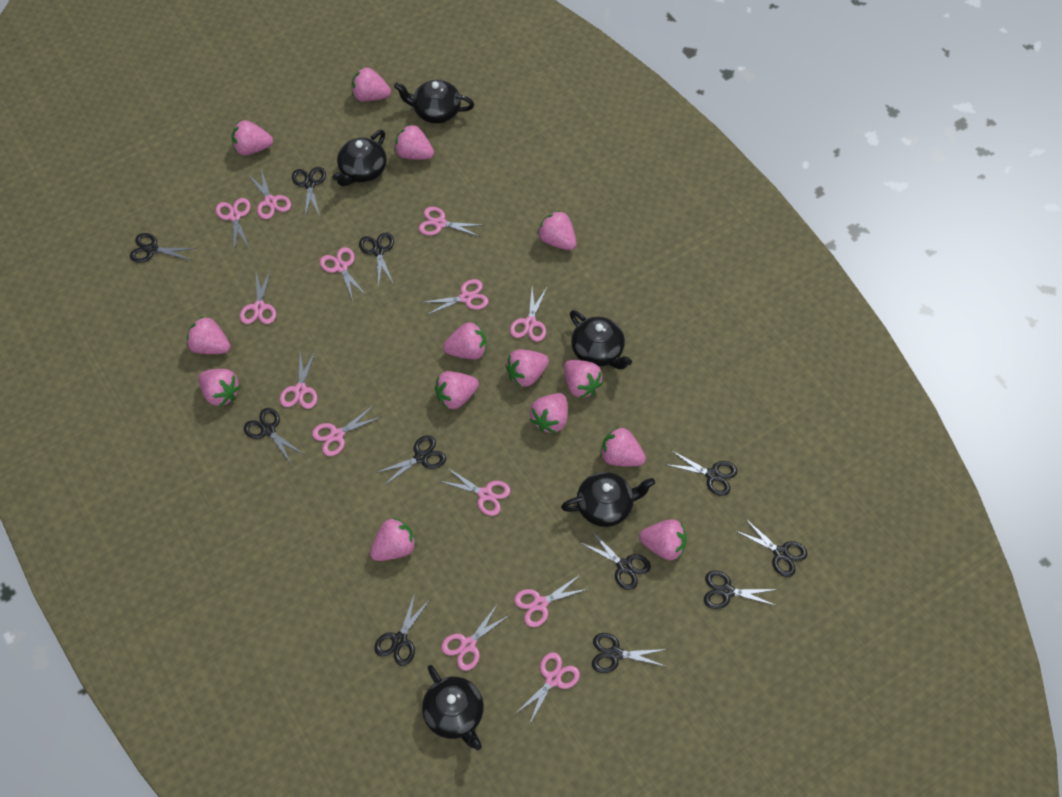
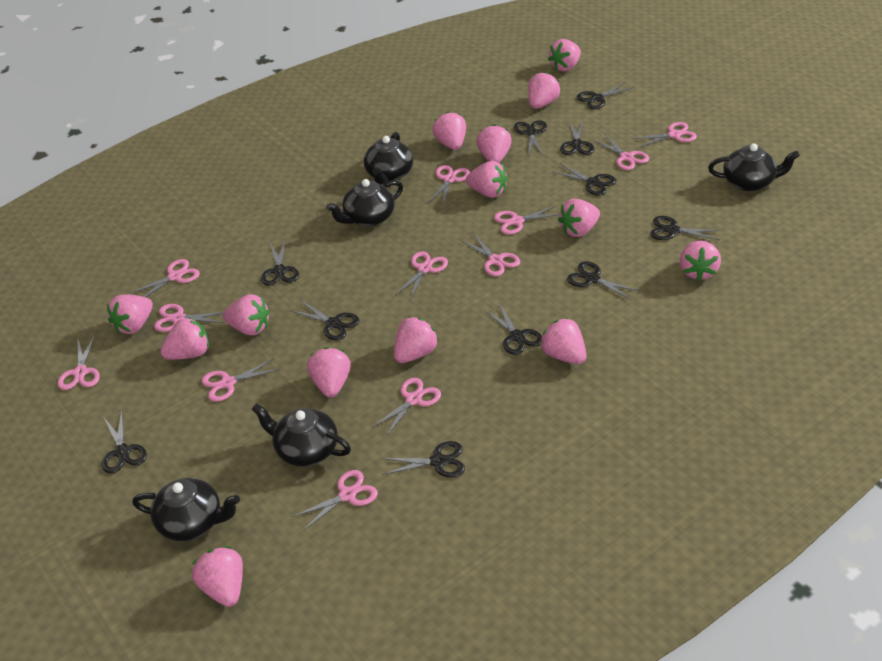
pink scissors: [216,198,250,250] [240,270,276,324] [248,169,291,219] [280,350,317,409] [312,405,381,456] [320,247,367,301] [419,207,481,237] [421,279,489,316] [439,468,510,516] [441,603,509,671] [510,287,547,342] [514,574,587,627] [514,652,580,725] = 13 -> [58,335,100,390] [130,259,200,297] [154,304,225,332] [201,359,280,402] [292,470,378,531] [372,378,441,437] [395,252,448,300] [428,165,470,205] [461,234,520,276] [494,206,559,234] [593,135,649,170] [633,122,697,147] = 12

